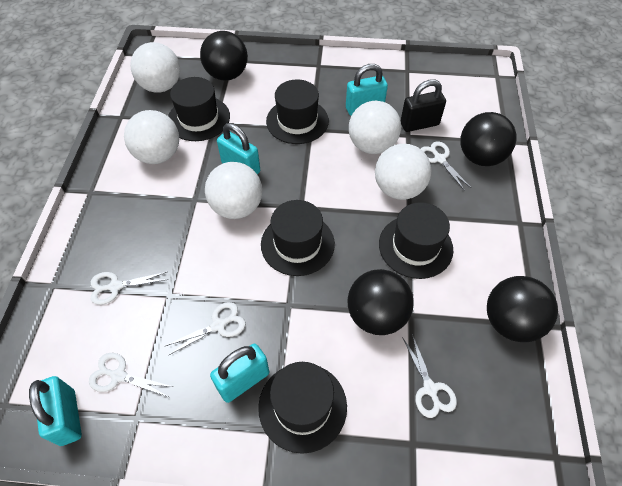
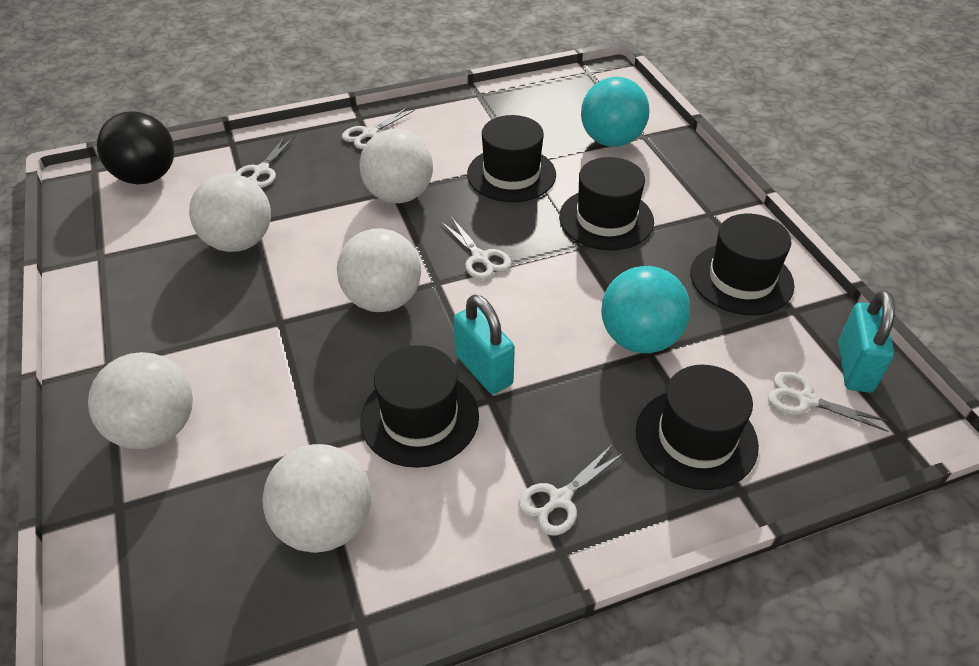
black ball: [200,31,248,81] [347,269,414,335] [460,112,517,166] [487,276,558,342] = 4 -> [97,111,174,185] = 1
black padlock: [401,80,446,132] = 1 -> none = 0
turquoise ball: none = 0 -> [581,77,649,147] [601,266,690,353] = 2
turquoise padlock: [29,376,82,446] [210,344,269,403] [217,123,260,175] [346,64,388,116] = 4 -> [453,294,515,394] [838,290,895,393] = 2

